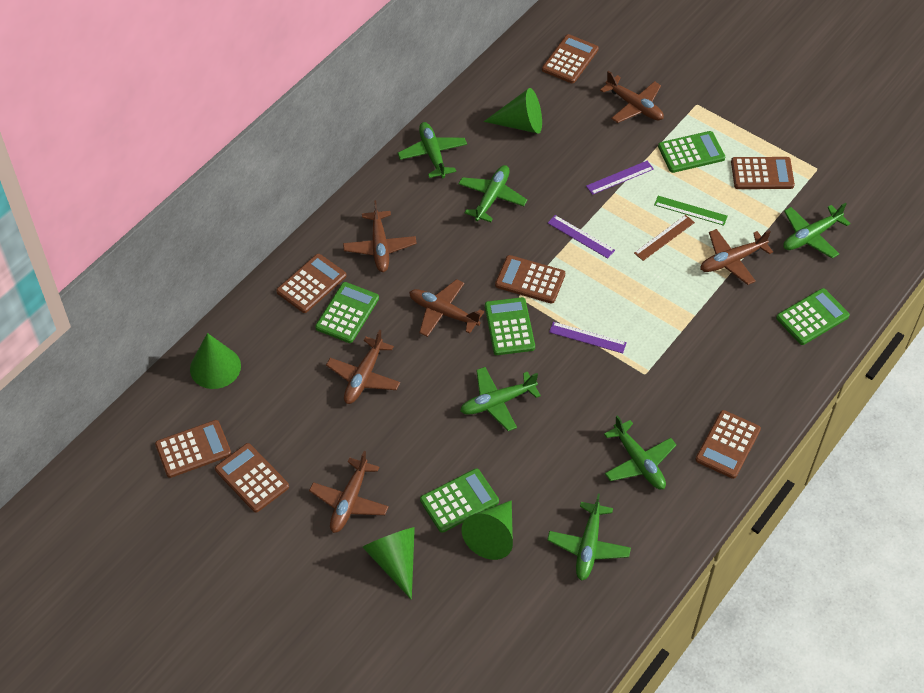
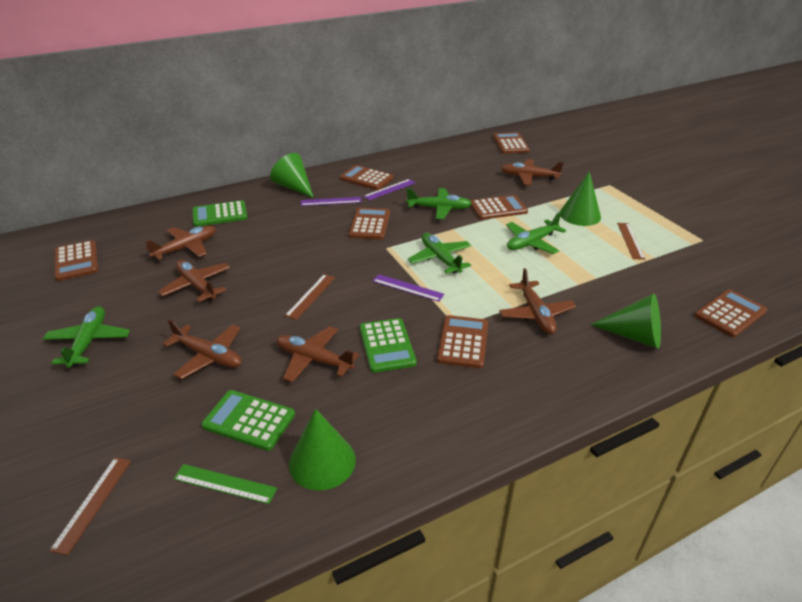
brown ruler: [634,215,695,261] = 1 -> [49,457,131,555] [285,274,335,320] [617,223,645,260] = 3
green calculator: [315,282,379,343] [420,469,499,533] [485,297,535,355] [658,131,725,173] [776,288,850,345] = 5 -> [193,200,248,227] [201,390,295,451] [360,318,417,373] = 3
green plane: [398,122,467,178] [458,165,527,222] [460,367,541,431] [547,494,631,581] [604,415,676,489] [783,203,851,259] = 6 -> [43,306,130,368] [406,188,472,219] [408,233,472,273] [506,212,566,254] = 4

